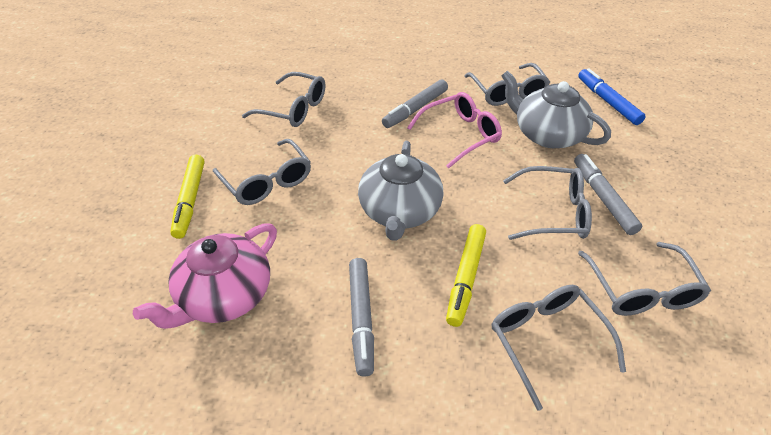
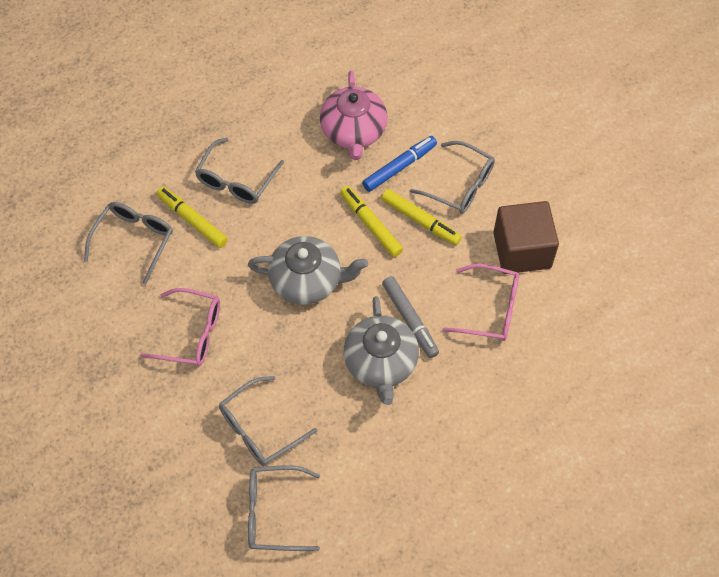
brown cube: none = 0 -> [493,201,559,274] = 1
grey glasses: [213,139,311,205] [242,72,325,127] [464,63,550,106] [492,285,626,411] [503,166,592,240] [578,242,711,316] = 6 -> [84,202,173,285] [195,137,284,204] [219,376,317,466] [248,465,320,551] [410,141,495,214] = 5
grey marker: [349,258,374,376] [382,79,448,128] [574,154,642,235] = 3 -> [382,276,439,358] = 1
pink glasses: [407,92,502,168] = 1 -> [140,288,220,366] [442,264,519,341] = 2
yellow marker: [170,154,205,239] [446,224,486,327] = 2 -> [156,186,228,248] [340,186,403,257] [381,189,462,245] = 3

